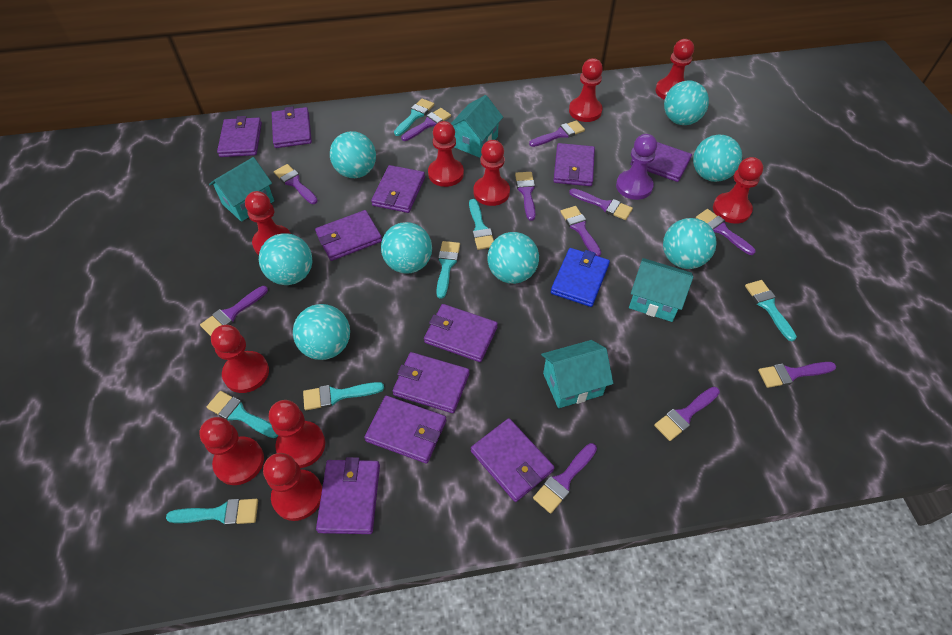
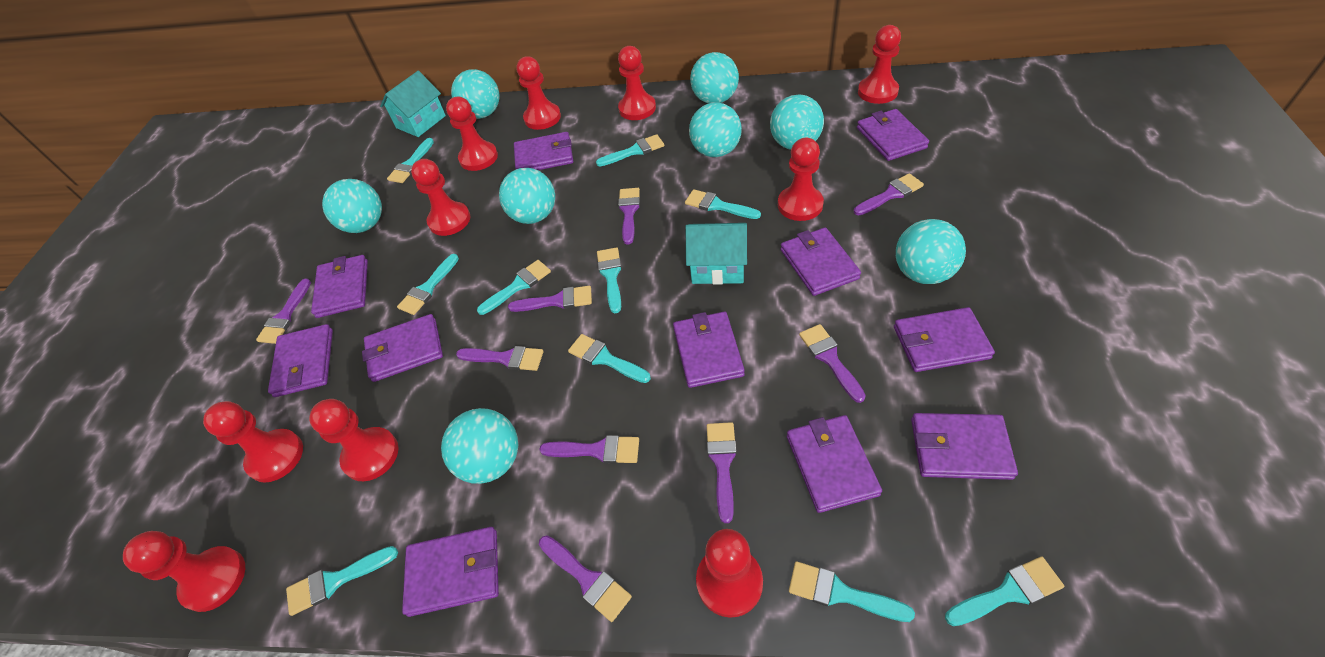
blue wallet: [551,248,610,307] = 1 -> none = 0
purple brush: [200,286,268,336] [274,164,318,204] [401,108,451,141] [515,172,536,221] [529,120,585,147] [533,443,597,514] [560,206,601,257] [569,188,633,220] [654,387,720,441] [696,209,756,255] [758,362,836,388] = 11 -> [256,279,311,344] [456,346,543,371] [508,286,592,312] [539,435,639,464] [539,535,632,622] [618,188,640,245] [707,422,737,523] [799,324,866,403] [854,173,924,215] = 9
purple pawn: [616,134,657,200] = 1 -> none = 0
turquoise brush: [166,499,258,526] [207,391,278,438] [303,382,384,410] [394,98,434,136] [436,241,460,299] [469,199,494,250] [745,280,797,341] = 7 -> [286,546,398,616] [387,138,434,183] [397,254,459,315] [477,260,551,315] [568,334,651,383] [596,134,664,166] [597,247,622,313] [685,189,761,219] [789,561,915,622] [945,557,1064,626] = 10
turquoise house: [209,157,274,222] [451,95,503,158] [541,340,613,408] [629,258,693,322] = 4 -> [380,71,446,137] [685,223,747,284] = 2

